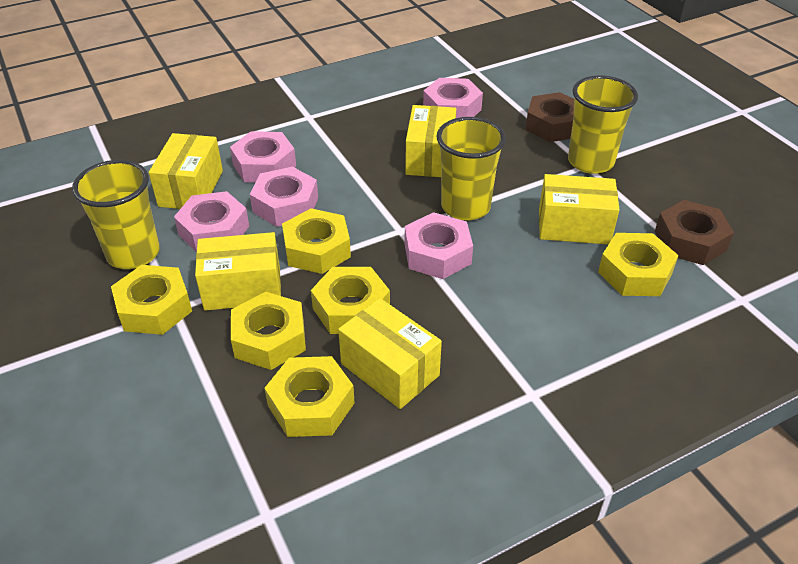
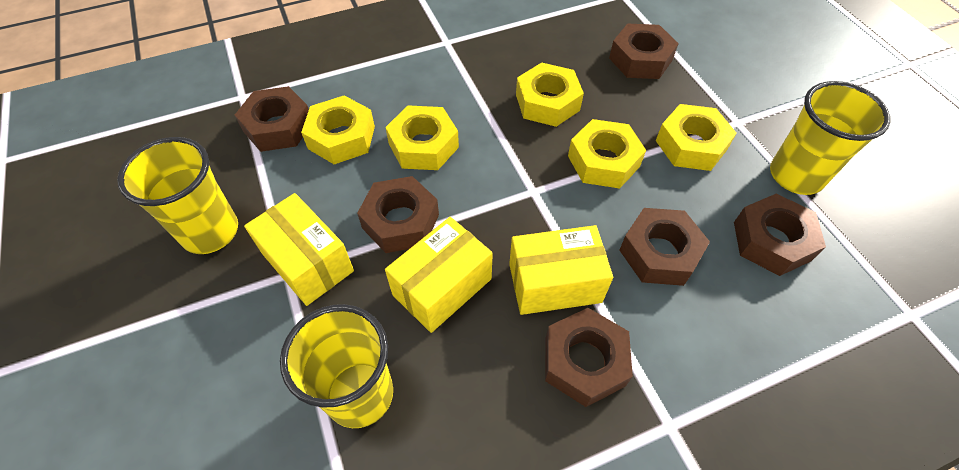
brown nut: [525,92,574,142] [655,200,734,265] = 2 -> [235,86,309,152] [357,176,439,253] [545,308,633,407] [609,23,679,79] [620,208,710,286] [734,194,826,276] = 6
pink nut: [174,191,249,253] [230,131,296,182] [250,167,318,227] [405,212,473,279] [423,78,483,118] = 5 -> none = 0
yellow box: [149,133,223,209] [195,232,281,311] [338,298,442,409] [405,105,456,177] [539,174,620,245] = 5 -> [244,193,354,306] [385,217,493,333] [509,225,613,315] = 3
yellow nut: [111,265,192,335] [231,292,306,370] [264,356,355,437] [282,208,351,274] [311,267,390,334] [598,233,679,296] = 6 -> [301,95,375,164] [385,105,459,170] [516,63,584,127] [568,119,646,188] [656,104,737,171] = 5

